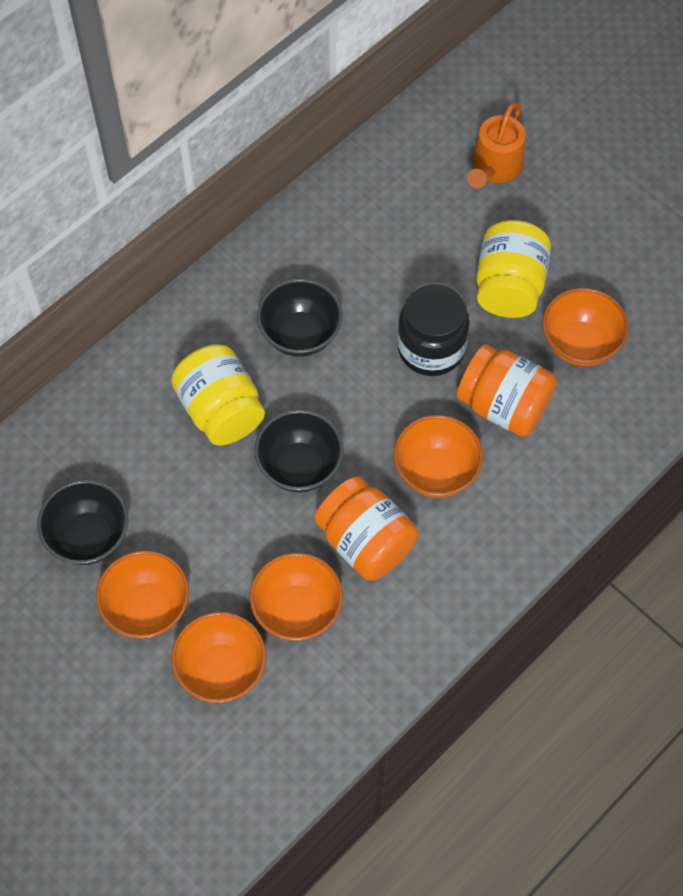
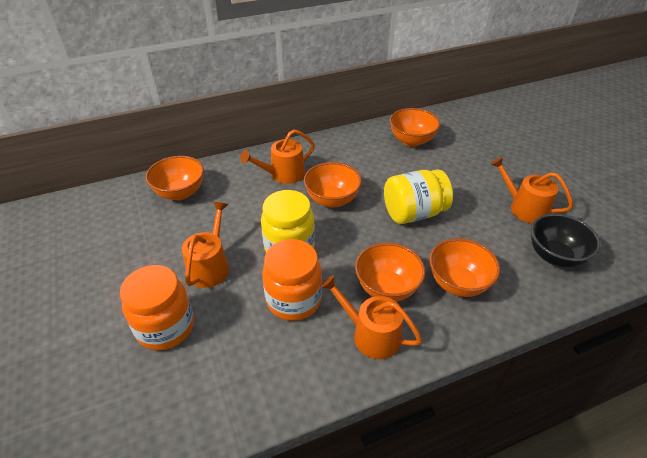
black bowl: [37,480,128,565] [254,410,344,492] [257,279,342,357] = 3 -> [531,214,601,267] = 1
black jar: [397,283,470,376] = 1 -> none = 0
orange watering can: [467,102,526,189] = 1 -> [182,202,229,288] [240,130,315,184] [320,275,422,359] [490,156,573,223] = 4

